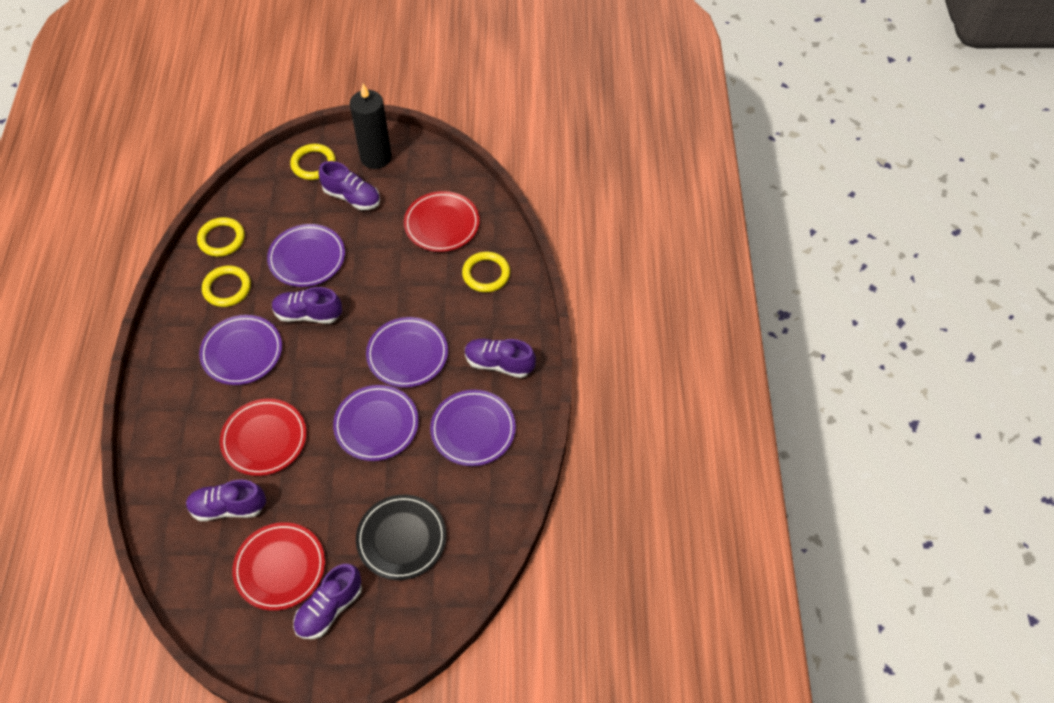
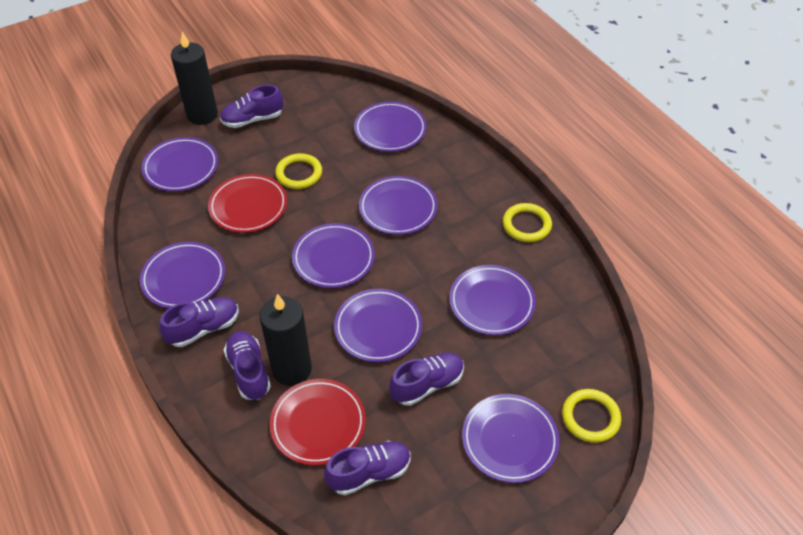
black candle: [350,84,392,169] = 1 -> [171,32,218,125] [260,294,312,386] = 2
black plate: [356,495,446,580] = 1 -> none = 0
purple plate: [199,315,282,385] [267,224,345,287] [333,385,419,461] [366,317,448,388] [430,390,516,466] = 5 -> [140,242,225,308] [142,137,218,191] [292,223,375,288] [334,289,422,362] [354,102,427,152] [359,176,438,235] [449,265,536,335] [462,394,560,483] = 8
red plate: [220,399,306,476] [232,522,325,611] [404,191,480,252] = 3 -> [208,174,287,233] [270,379,366,465] = 2
yellow ring: [197,217,245,257] [202,266,251,307] [290,144,336,180] [462,252,510,292] = 4 -> [275,153,322,189] [503,203,552,242] [562,389,621,443] = 3

